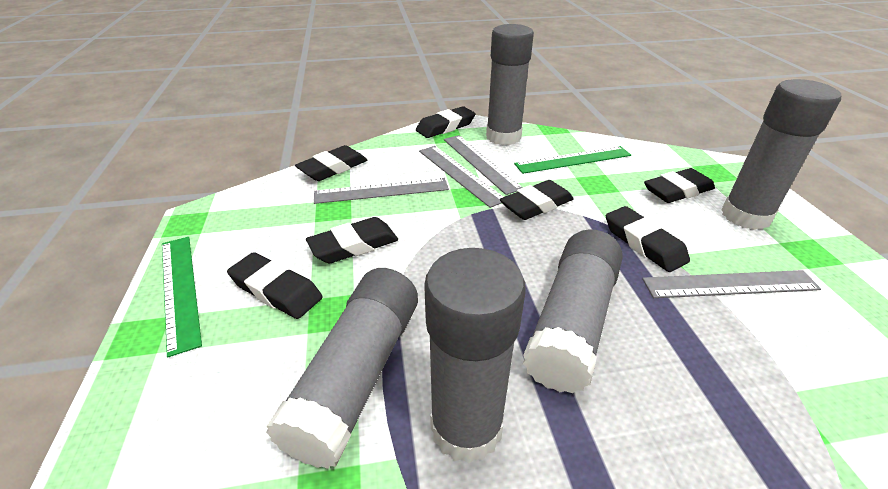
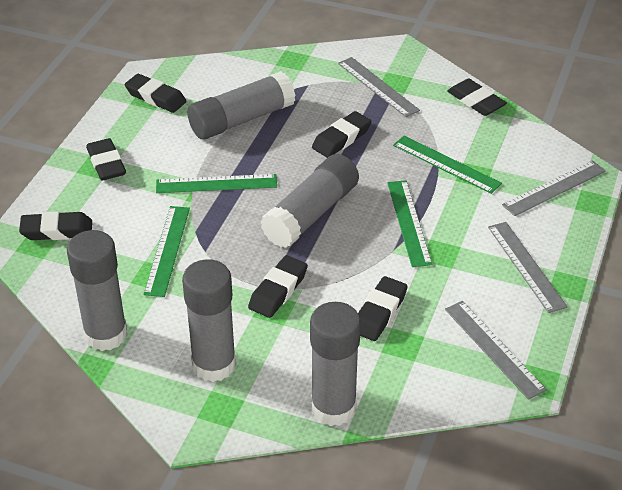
green ruler: [162,237,202,357] [514,146,631,174] = 2 -> [144,206,190,297] [156,174,277,193] [387,180,432,267] [393,136,502,194] = 4

